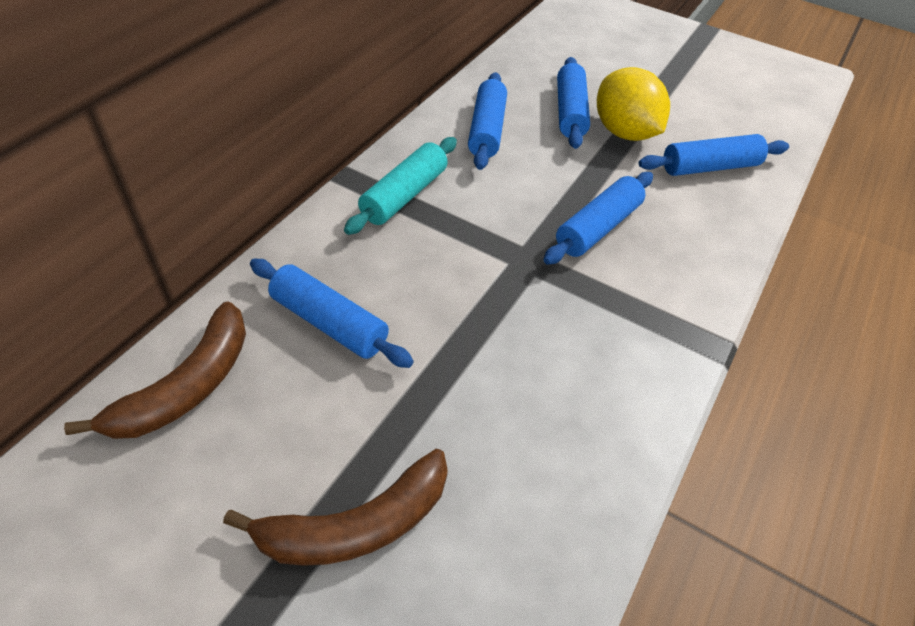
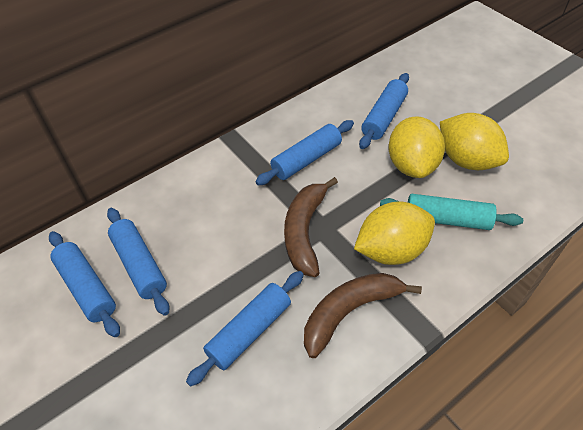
yellow lemon: [597,67,670,141] = 1 -> [354,202,435,265] [388,116,445,178] [440,113,509,170] = 3

